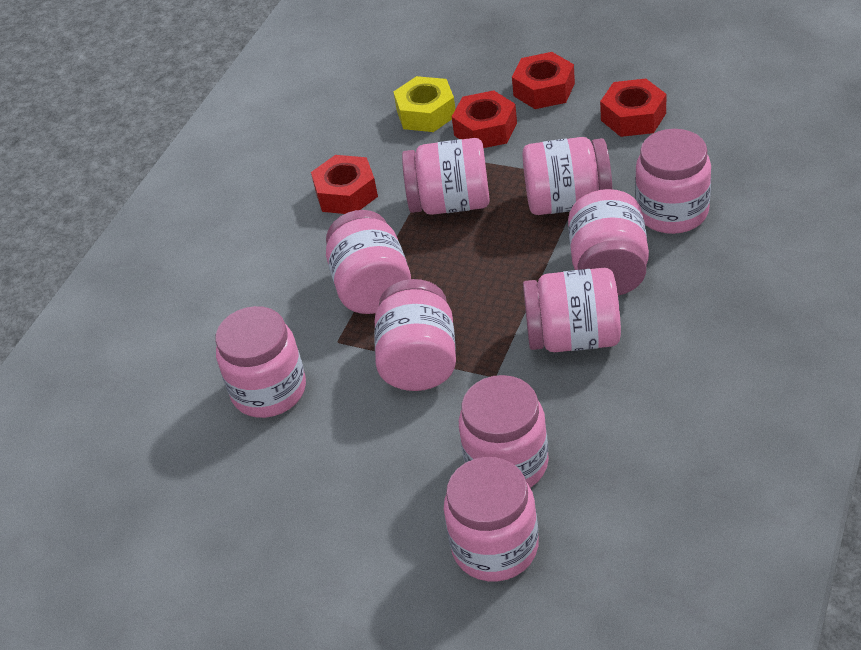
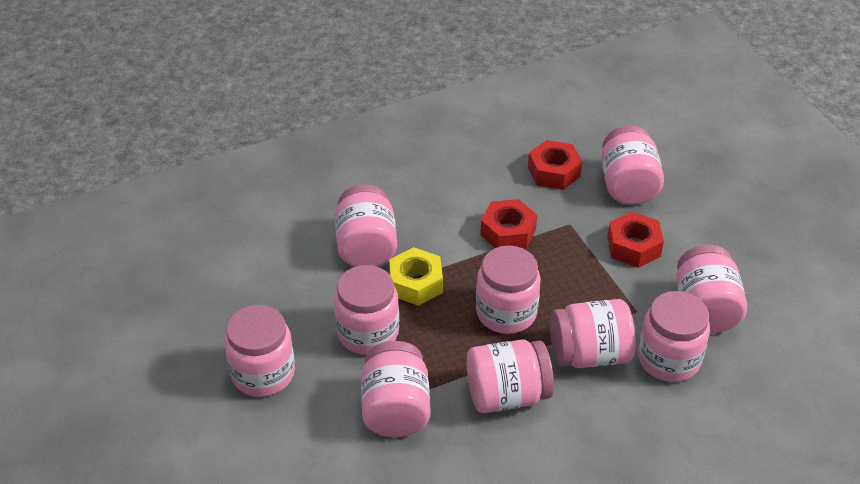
red nut: [311,155,378,214] [452,90,517,148] [512,52,575,109] [600,79,666,137] = 4 -> [480,199,537,249] [528,140,582,190] [607,212,664,268] = 3

